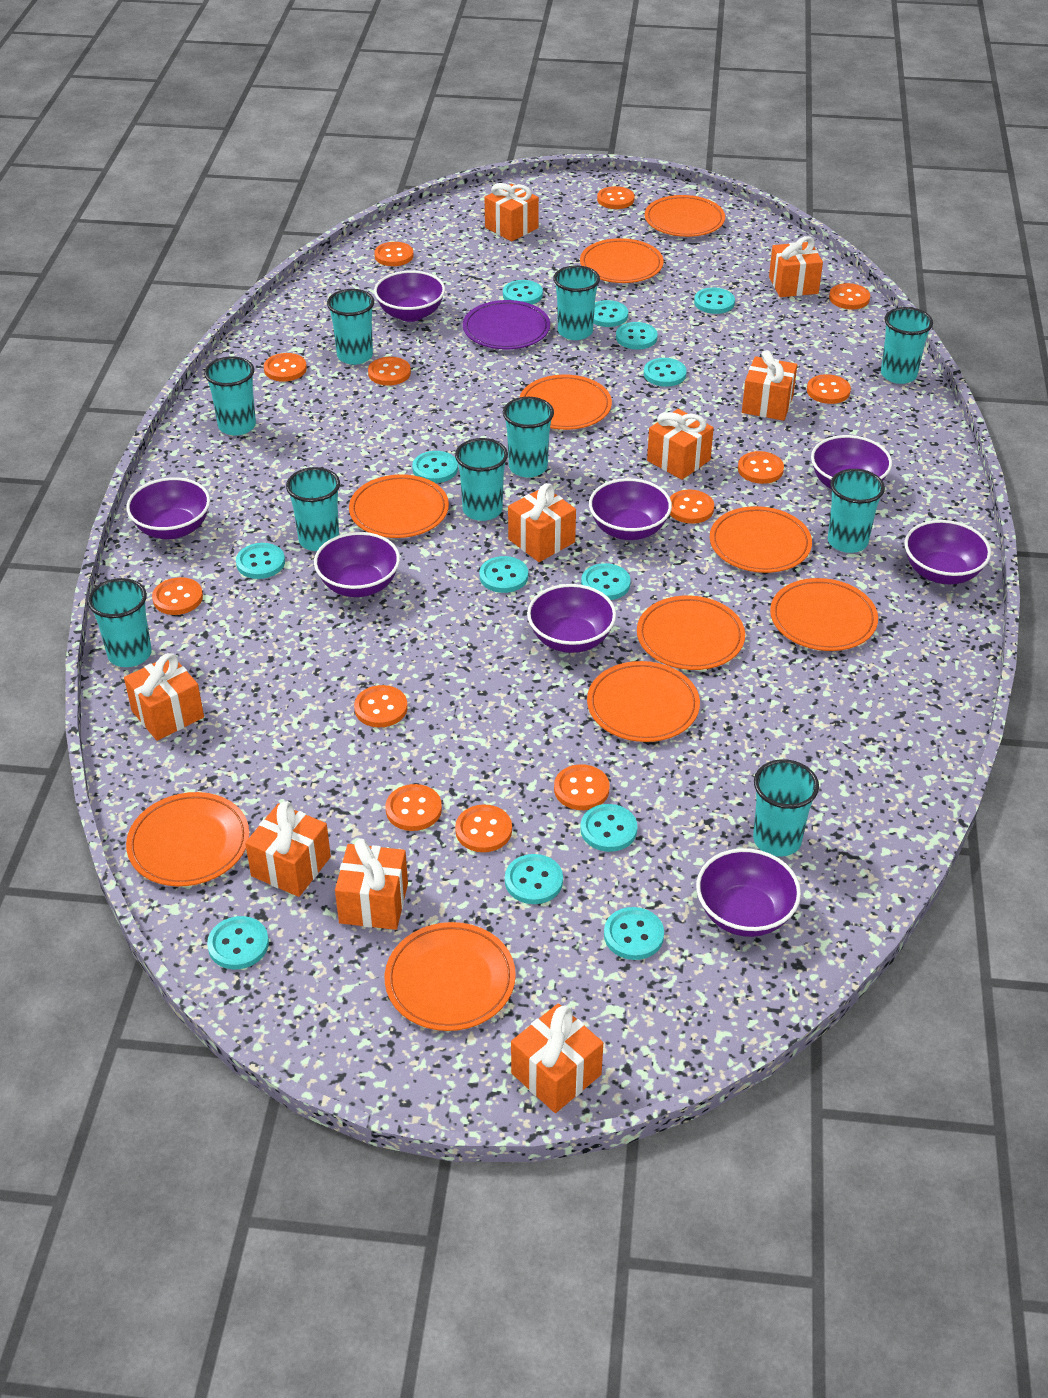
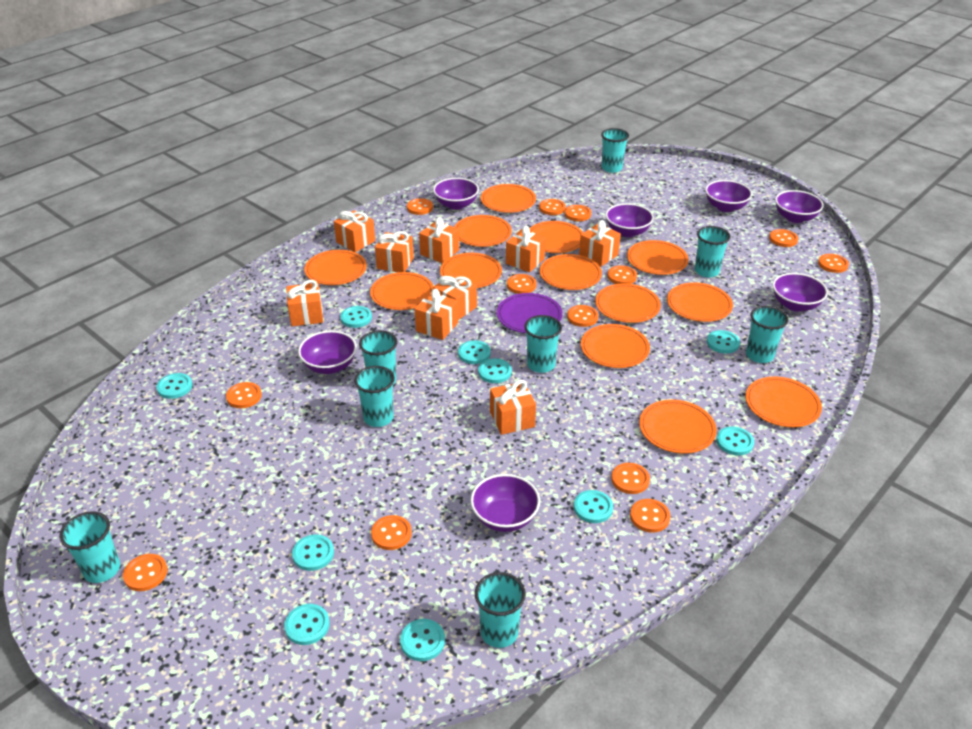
orange plate: [126,792,249,886] [349,474,449,538] [385,922,516,1031] [519,374,612,430] [580,238,664,283] [587,661,700,742] [637,596,745,670] [645,195,725,237] [710,506,812,573] [770,578,878,651] = 10 -> [304,250,367,285] [370,272,433,310] [440,253,502,288] [454,215,512,247] [481,184,536,213] [529,221,583,253] [540,254,602,290] [581,324,650,368] [595,283,661,323] [627,240,689,275] [639,400,717,454] [667,282,733,322] [746,377,822,427] = 13
purple bowl: [126,477,210,539] [314,532,400,597] [374,271,445,322] [527,584,616,653] [589,478,672,540] [696,848,801,937] [811,435,892,489] [904,520,991,584] = 8 -> [298,331,357,374] [433,178,479,210] [470,474,540,532] [606,203,654,237] [705,180,752,212] [773,273,828,312] [775,190,824,223] = 7
turquoise button: [207,916,269,969] [236,543,285,579] [412,451,458,483] [479,556,528,593] [503,280,543,304] [505,854,563,904] [581,563,631,600] [581,804,637,852] [593,300,628,327] [604,907,664,960] [616,322,658,349] [644,358,687,387] [694,288,735,314] = 13 -> [156,373,192,399] [284,604,330,645] [292,534,334,571] [340,306,372,328] [400,619,445,661] [458,340,491,364] [478,358,512,383] [574,490,613,523] [707,330,740,353] [716,426,754,456] = 10
turquoise cup: [88,578,152,667] [204,356,256,436] [286,467,340,551] [327,289,374,365] [455,438,508,521] [503,397,554,478] [553,265,600,340] [753,759,819,857] [828,469,885,553] [881,307,933,384] = 10 -> [59,511,120,583] [354,366,395,427] [359,330,397,385] [475,572,526,648] [524,315,562,373] [601,128,629,173] [695,226,731,278] [746,306,789,363] = 8

